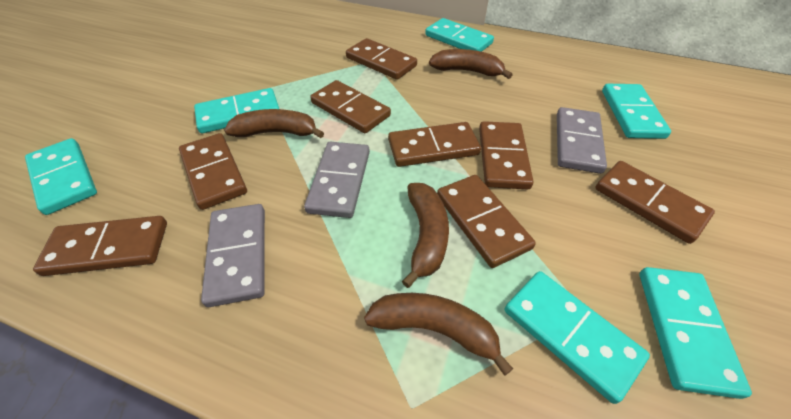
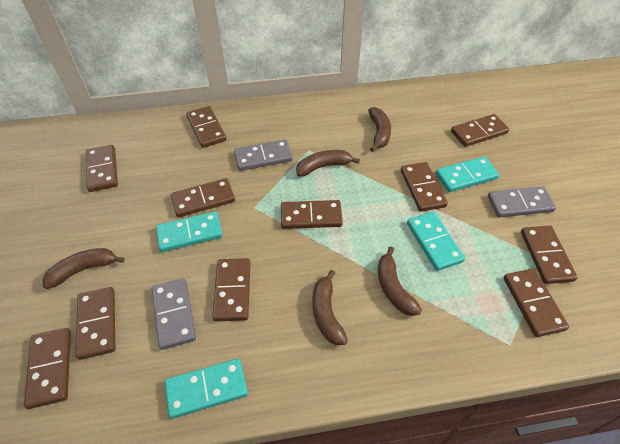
brown banana: [224,109,324,138] [364,293,513,376] [402,183,449,288] [429,49,513,79] = 4 -> [43,248,125,289] [296,150,360,176] [312,270,348,345] [368,107,391,152] [378,246,422,316] = 5
brown domino: [33,216,167,276] [179,133,247,210] [310,80,391,133] [346,38,417,80] [388,122,481,167] [437,175,536,268] [479,121,533,189] [595,161,715,244] = 8 -> [24,328,71,409] [75,287,115,360] [86,145,118,192] [171,178,235,217] [186,106,227,148] [212,258,250,322] [281,200,343,229] [401,162,448,212] [451,114,509,147] [504,269,569,337] [521,226,578,284] = 11
turquoise domino: [25,138,97,215] [194,88,279,133] [425,18,494,52] [505,271,650,404] [602,84,671,139] [639,267,752,399] = 6 -> [156,211,223,252] [164,359,248,419] [407,212,465,271] [436,157,499,192] = 4

